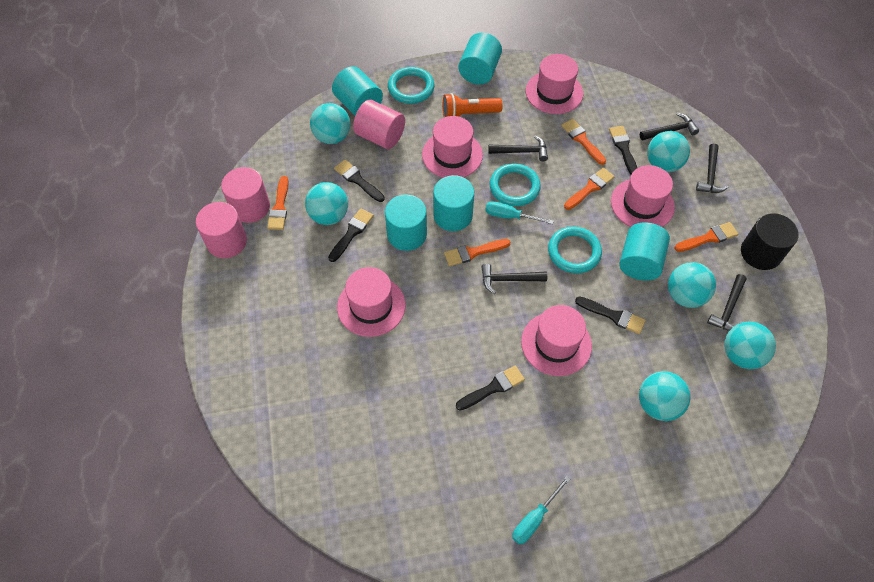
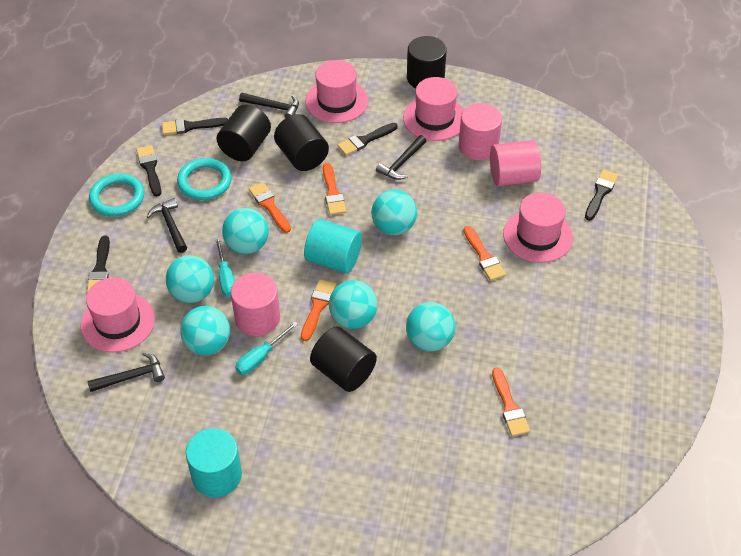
black cylinder: [741,213,799,270] = 1 -> [216,104,271,161] [274,114,329,171] [310,326,377,392] [407,36,447,88] = 4
black hammer: [481,264,547,294] [488,136,548,161] [640,113,699,140] [696,144,728,193] [707,274,746,331] = 5 -> [87,352,165,392] [147,198,187,253] [239,93,299,118] [376,135,426,180] = 4
orange flashlight: [443,93,503,117] = 1 -> none = 0
pink hat: [337,267,406,337] [422,116,483,178] [521,305,592,376] [526,54,583,114] [611,165,675,227] = 5 -> [80,277,155,352] [306,60,368,123] [403,77,464,141] [503,192,573,263] = 4
turquoise cylinder: [332,66,383,115] [385,194,427,251] [433,175,474,231] [458,33,502,85] [619,222,670,281] = 5 -> [186,428,242,497] [304,219,362,273] = 2
turquoise ring: [388,67,435,104] [490,164,541,206] [548,226,602,273] = 3 -> [89,173,144,217] [177,158,232,200] = 2

